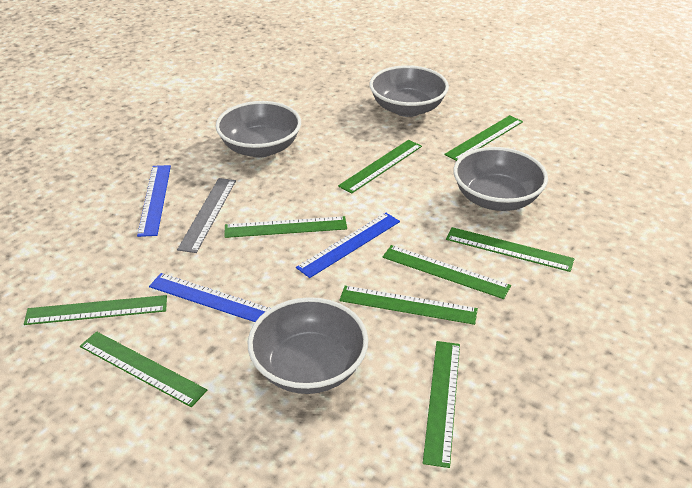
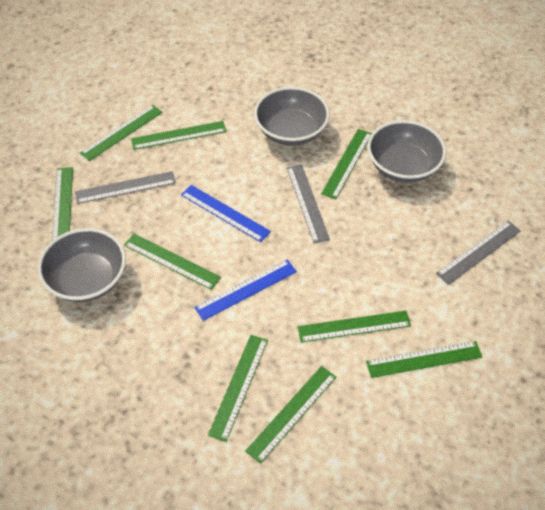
blue ruler: [137,165,171,237] [149,273,270,322] [296,213,400,278] = 3 -> [181,185,271,242] [194,260,297,321] = 2
grey bowl: [216,101,301,158] [248,297,368,394] [369,65,449,117] [453,147,548,211] = 4 -> [38,228,126,302] [254,87,330,146] [367,120,446,183] = 3
grey ruler: [177,178,236,253] = 1 -> [75,171,176,204] [287,165,330,244] [436,221,521,285] = 3

